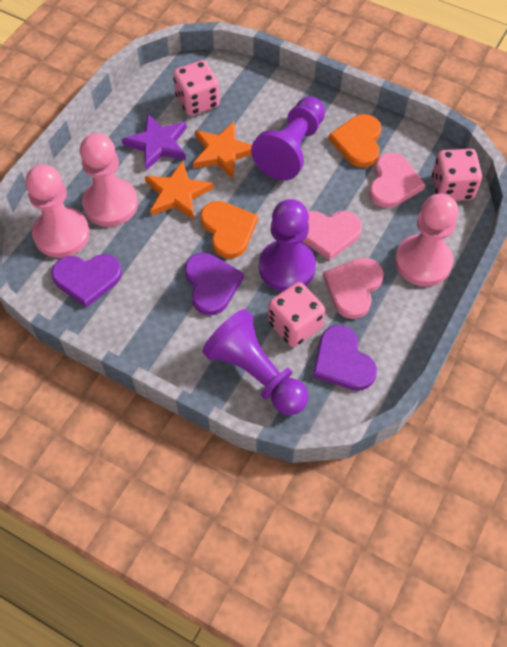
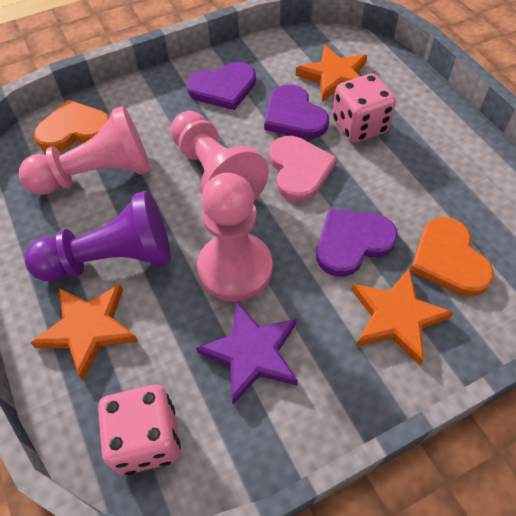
orange star: [145,161,213,220] [193,122,252,179] = 2 -> [31,284,138,380] [296,45,367,102] [351,268,454,366] = 3
pink dice: [173,60,220,116] [268,282,325,347] [432,149,482,201] = 3 -> [98,385,181,475] [332,73,396,143] = 2
pink heart: [303,211,362,261] [323,258,384,319] [369,153,425,208] = 3 -> [269,136,337,202] = 1
purple pawn: [202,309,308,415] [251,97,325,181] [259,199,316,292] = 3 -> [25,191,171,281] = 1

